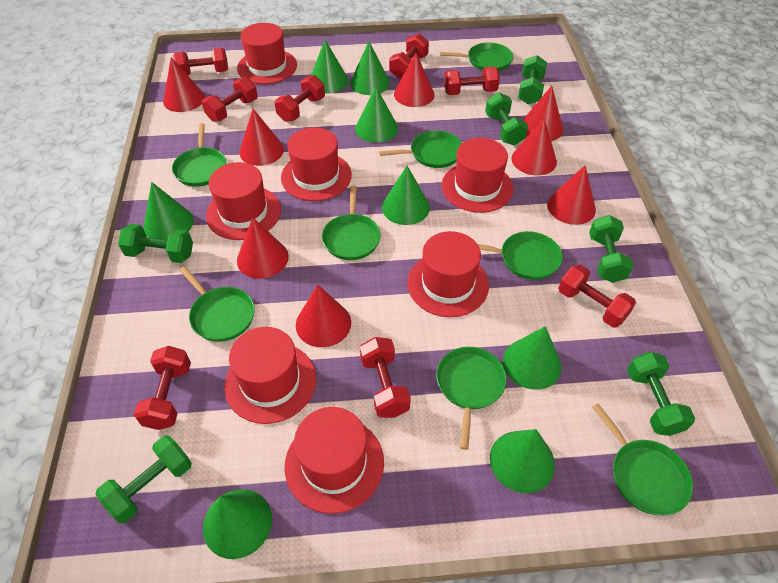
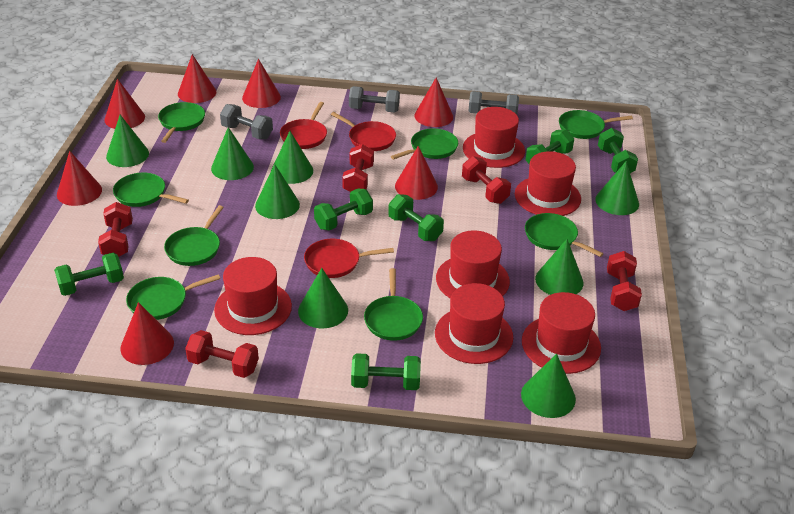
grey dumbbell: none = 0 -> [220,104,273,139] [349,86,400,113] [469,91,519,114] = 3
red cone: [163,57,205,112] [237,217,289,279] [239,109,284,166] [296,285,351,347] [394,53,435,107] [512,118,557,176] [523,86,563,141] [547,165,596,225] = 8 -> [57,151,102,206] [104,79,145,129] [120,302,174,365] [178,54,216,103] [242,59,281,108] [395,146,438,200] [415,77,453,127] = 7
red dumbbell: [134,346,191,430] [173,48,228,75] [202,77,258,122] [275,75,325,122] [360,337,411,418] [389,33,429,78] [444,67,500,95] [558,264,636,328] = 8 -> [98,202,133,257] [185,330,259,378] [342,144,374,192] [462,156,511,204] [607,251,642,311] = 5
red hat: [206,162,281,240] [224,327,316,424] [237,23,297,84] [281,127,352,201] [285,407,384,514] [407,231,489,317] [442,138,514,213] = 7 -> [214,257,292,335] [435,283,513,364] [436,230,510,298] [463,107,525,168] [515,151,581,216] [522,292,601,374] = 6
red pan: none = 0 -> [280,102,327,149] [304,239,394,278] [331,112,396,151] = 3

